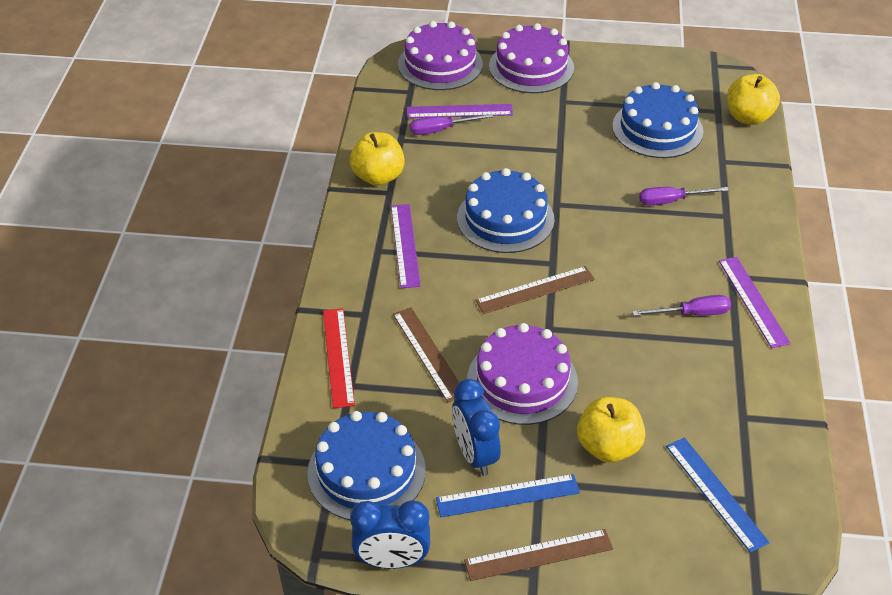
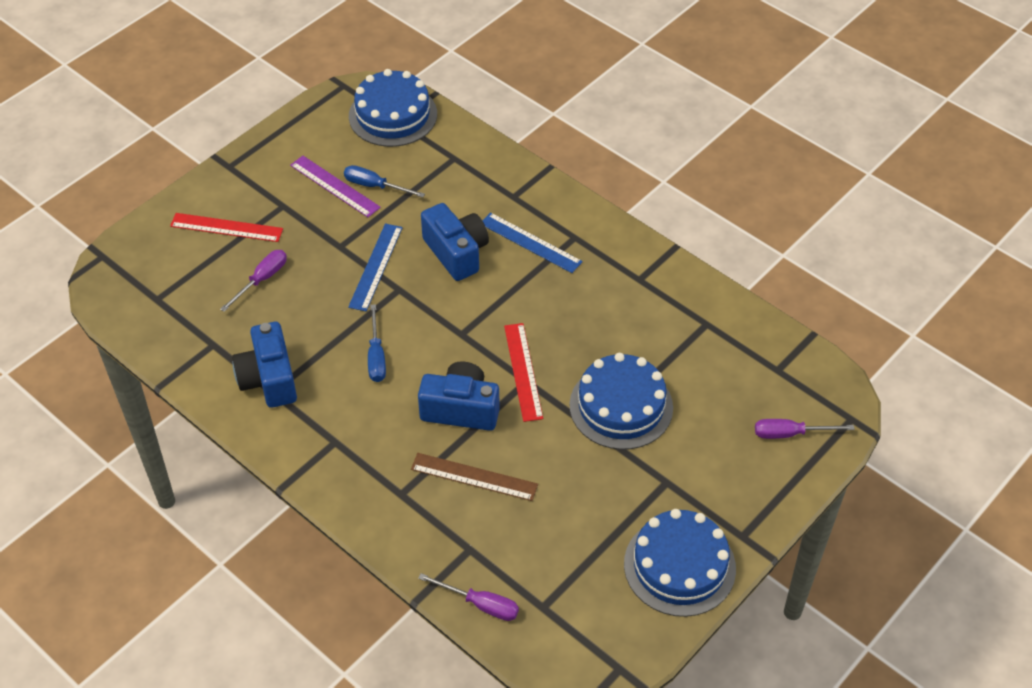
blue camera: none = 0 -> [232,322,297,408] [418,361,500,431] [421,203,489,281] = 3
blue clock: [350,500,430,569] [452,379,501,476] = 2 -> none = 0
blue screwdriver: none = 0 -> [344,165,425,198] [368,304,386,382] = 2
brown ruler: [393,307,459,402] [464,529,613,581] [475,266,595,314] = 3 -> [411,453,538,501] = 1
purple cake: [398,21,483,90] [467,323,578,425] [489,23,574,93] = 3 -> none = 0
purple ruler: [391,204,421,288] [407,104,513,118] [719,257,791,348] = 3 -> [290,156,381,217] = 1
red ruler: [323,308,355,408] = 1 -> [170,213,283,242] [504,323,543,422] = 2
yellow apple: [350,132,405,186] [577,397,645,463] [727,74,780,125] = 3 -> none = 0

